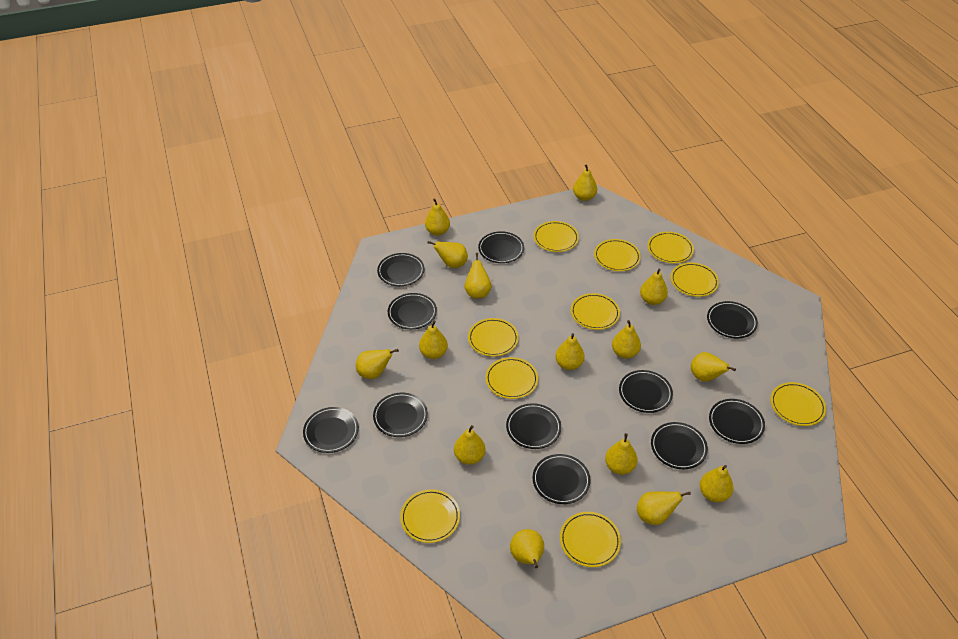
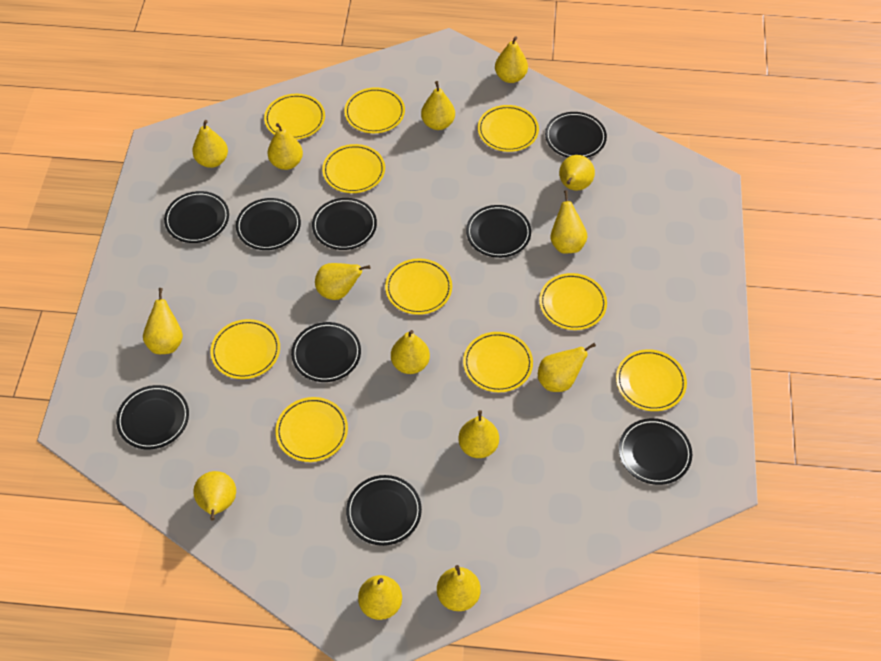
black plate: [303,407,359,453] [373,393,428,437] [377,253,424,286] [388,293,437,329] [478,231,524,263] [506,403,561,449] [533,454,591,504] [619,370,673,413] [651,422,708,469] [707,301,758,338] [709,399,765,444] = 11 -> [116,385,189,449] [164,191,229,243] [236,198,301,250] [291,322,361,382] [312,198,377,250] [346,475,422,546] [466,205,531,258] [545,112,607,158] [619,418,692,485] = 9
yellow pear: [356,349,399,379] [419,321,448,359] [425,198,450,236] [428,241,468,268] [454,425,486,465] [465,253,491,298] [510,529,544,568] [555,333,585,370] [573,164,597,201] [605,433,638,475] [612,320,641,359] [637,491,691,525] [640,269,668,305] [691,352,736,382] [700,465,733,502] = 15 -> [143,288,183,354] [192,120,228,168] [193,471,236,521] [268,123,303,170] [315,263,370,300] [358,575,402,620] [391,330,430,374] [421,81,455,130] [437,565,481,611] [458,410,499,458] [495,36,528,83] [538,343,596,392] [551,190,587,253] [559,155,595,191] = 14

